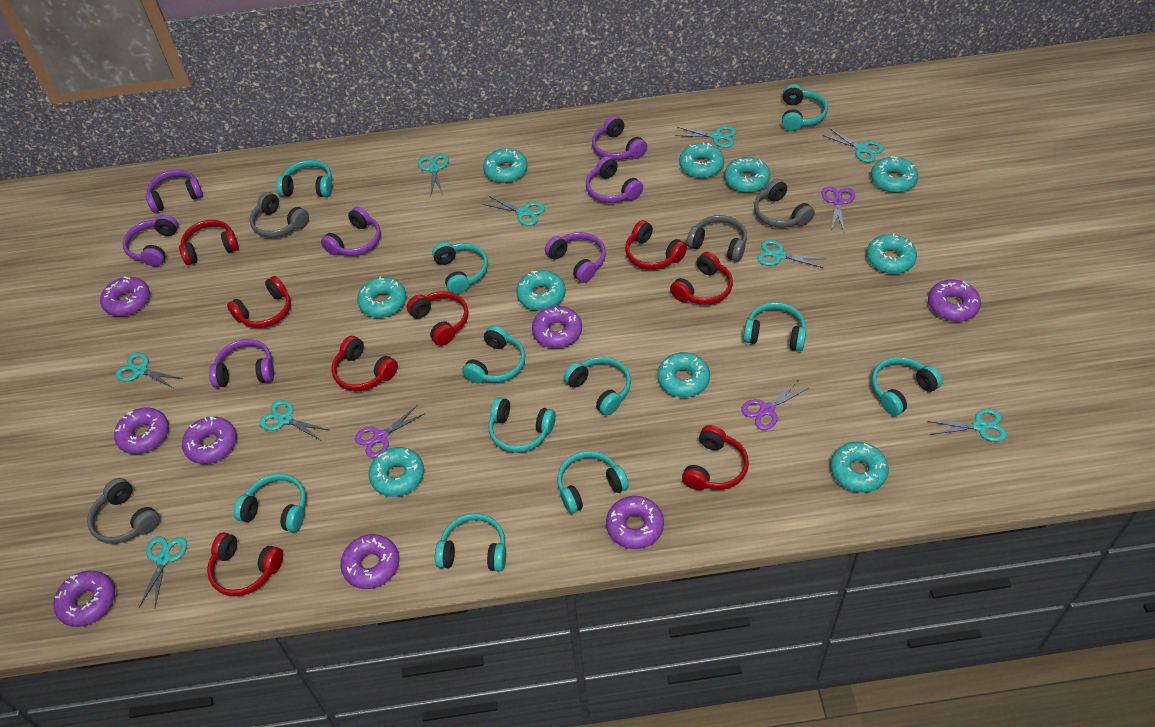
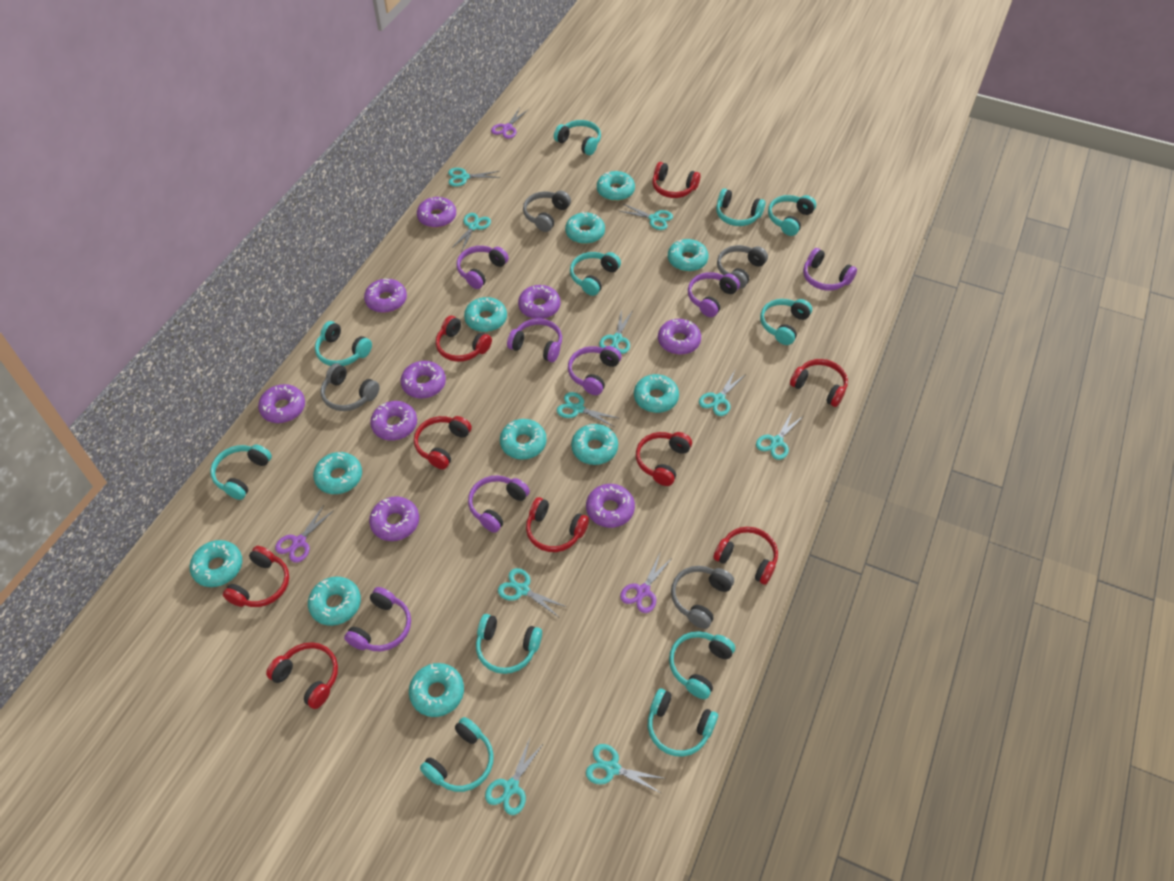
purple donut: [54,571,115,627] [100,277,150,316] [114,407,169,454] [182,417,237,464] [340,534,399,589] [532,306,582,348] [606,496,664,549] [928,279,981,322] = 8 -> [258,384,305,423] [364,278,407,313] [369,496,419,541] [370,401,417,441] [401,361,446,399] [417,197,456,228] [518,285,560,319] [586,484,635,528] [658,319,701,355] = 9
red headphones: [179,220,239,265] [207,532,283,596] [227,276,291,328] [331,336,398,391] [407,291,468,346] [625,220,687,270] [670,252,733,305] [682,425,749,490] = 8 -> [223,546,289,607] [266,642,338,709] [414,416,472,469] [436,316,492,362] [526,497,589,552] [636,432,692,486] [652,162,700,198] [713,527,778,585] [790,359,848,407] = 9
turquoise donut: [357,276,406,318] [369,447,424,497] [483,148,528,183] [516,270,565,311] [657,352,710,397] [679,143,724,178] [724,157,770,193] [831,442,889,493] [867,233,917,274] [871,156,918,193] = 10 -> [190,540,242,587] [308,577,361,626] [313,452,362,494] [409,663,464,717] [464,297,507,332] [500,419,547,460] [565,212,605,244] [571,424,618,465] [597,171,635,201] [634,374,679,413] [668,239,708,272] = 11
turquoise scissors: [115,353,183,388] [139,536,187,607] [260,400,329,440] [418,154,449,195] [483,196,545,226] [675,126,736,148] [757,240,824,268] [823,128,884,163] [927,409,1007,442] = 9 -> [448,168,500,187] [452,213,491,252] [485,738,544,815] [498,568,567,617] [557,392,618,427] [586,744,666,793] [599,309,632,354] [620,204,673,230] [699,371,746,416] [756,412,803,460] = 10

